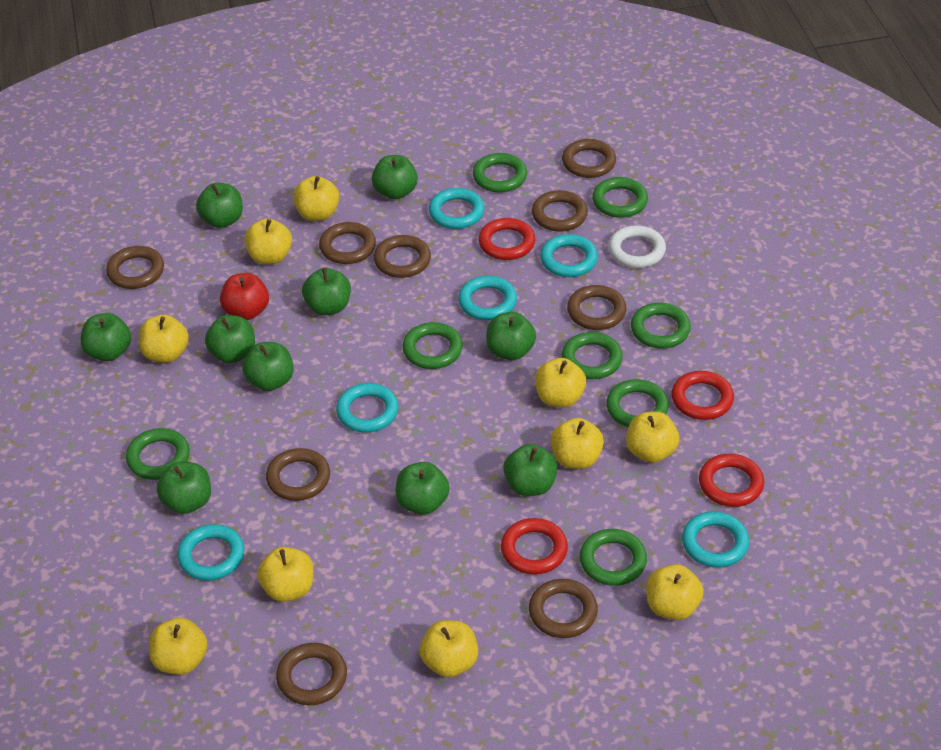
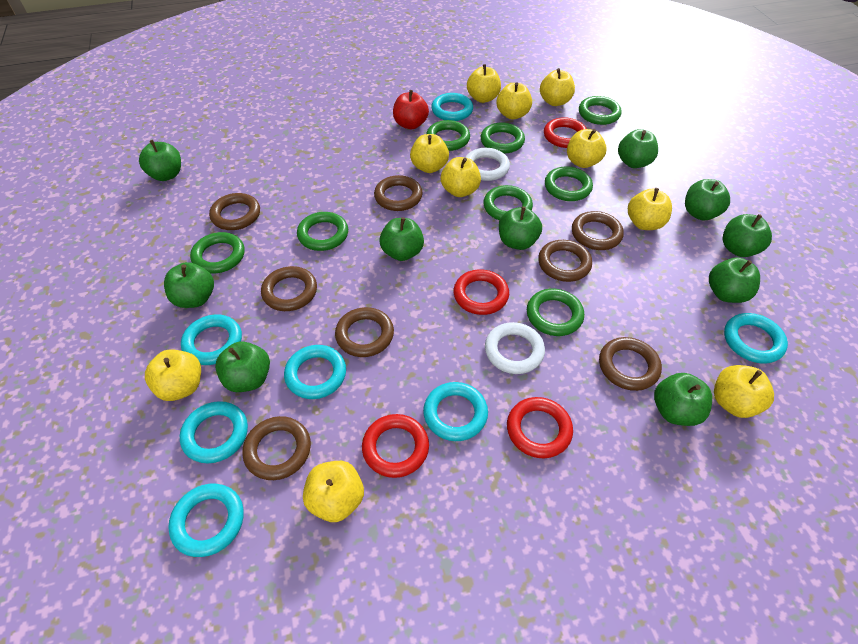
brown ring: [106,246,164,289] [266,448,330,501] [276,643,347,705] [319,222,376,264] [374,235,431,278] [529,579,598,638] [532,190,588,232] [562,139,616,178] [567,285,626,330] = 9 -> [209,193,260,230] [242,416,311,480] [261,266,317,311] [335,307,394,357] [374,175,422,211] [538,240,592,282] [572,211,624,250] [599,337,662,391] = 8
turquoise ring: [177,524,244,581] [336,383,398,433] [429,188,484,229] [458,276,517,320] [540,234,598,277] [682,511,749,568] = 6 -> [168,484,244,557] [180,401,248,463] [181,315,242,365] [284,345,346,399] [423,382,488,441] [431,93,473,121] [724,313,788,364] = 7
white ring: [609,225,666,268] = 1 -> [465,148,510,181] [485,322,545,374] = 2

